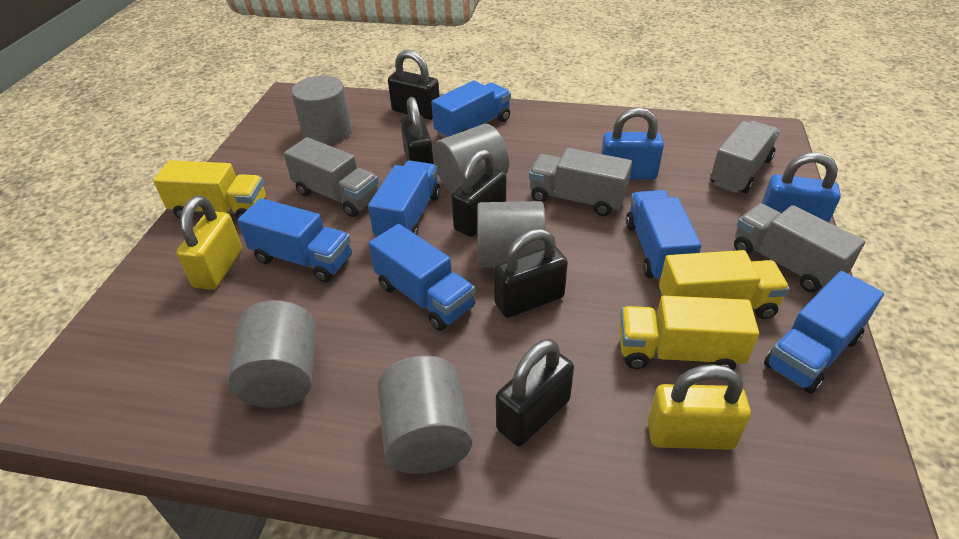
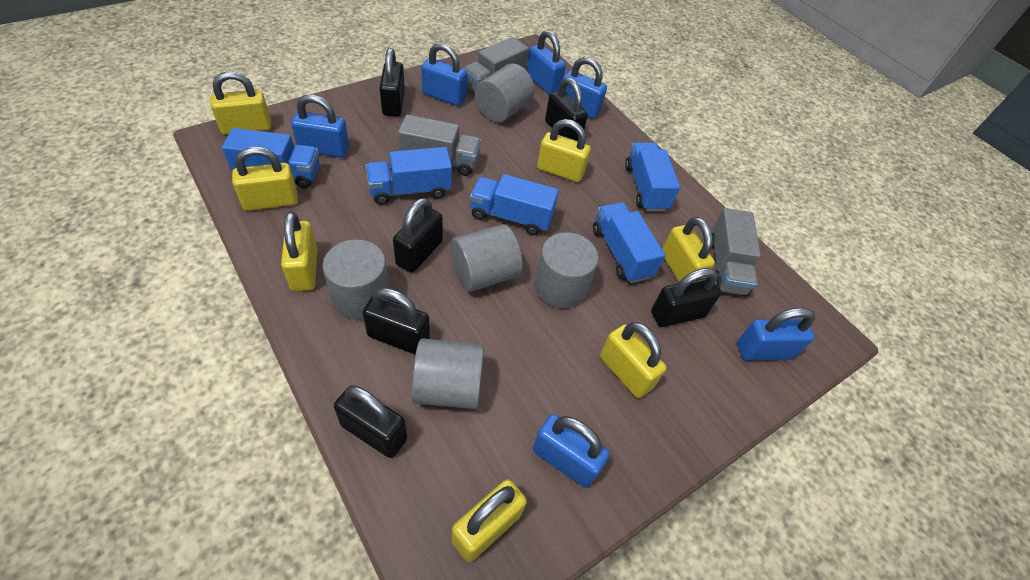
black padlock: [388,50,440,120] [400,97,434,164] [451,149,506,237] [494,229,568,318] [496,339,574,446] = 5 -> [334,385,407,458] [363,288,430,354] [379,48,405,117] [393,198,443,273] [545,78,588,141] [651,268,720,327] = 6
blue padlock: [601,107,664,180] [762,152,841,222] = 2 -> [291,95,349,158] [421,43,467,106] [526,30,566,94] [533,414,609,488] [563,57,607,119] [737,308,815,361] = 6
blue truck: [237,198,352,282] [368,161,440,236] [369,224,475,331] [431,80,511,138] [626,190,701,282] [764,271,884,394] = 6 -> [222,128,320,188] [366,147,452,205] [470,174,559,235] [593,202,665,283] [625,142,680,211] = 5
grey truck: [284,137,379,217] [529,148,632,216] [710,121,780,193] [734,203,865,292] = 4 -> [398,115,481,176] [463,37,529,92] [712,208,761,296] = 3
yellow padlock: [176,196,242,290] [647,364,751,450] = 2 -> [210,71,271,135] [232,146,298,211] [281,211,318,291] [451,479,527,562] [537,119,591,182] [600,322,667,398] [662,217,715,282] = 7
yellow truck: [153,160,266,219] [619,296,759,370] [659,250,790,319] = 3 -> none = 0

